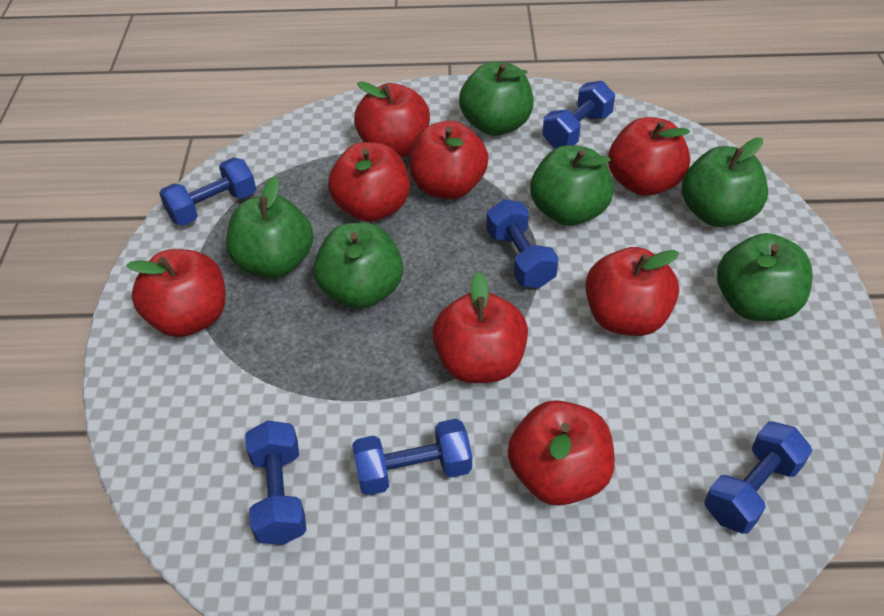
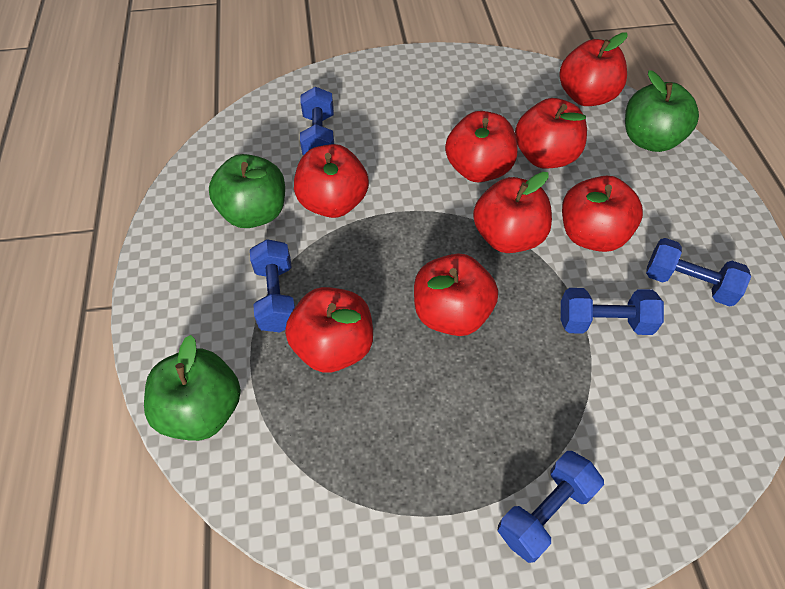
blue dumbbell: [159,158,256,226] [245,420,307,545] [352,419,472,496] [486,199,559,288] [543,81,615,149] [704,421,812,534] = 6 -> [250,239,295,332] [300,87,334,155] [498,451,604,563] [561,288,664,335] [646,238,751,307] = 5
green apple: [226,177,313,278] [314,223,403,309] [459,62,533,136] [530,145,614,226] [681,137,768,227] [717,233,813,321] = 6 -> [144,335,241,441] [209,154,285,228] [625,70,699,152] = 3

